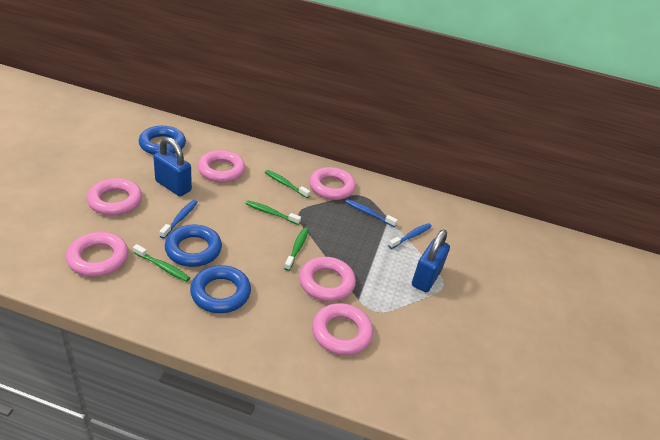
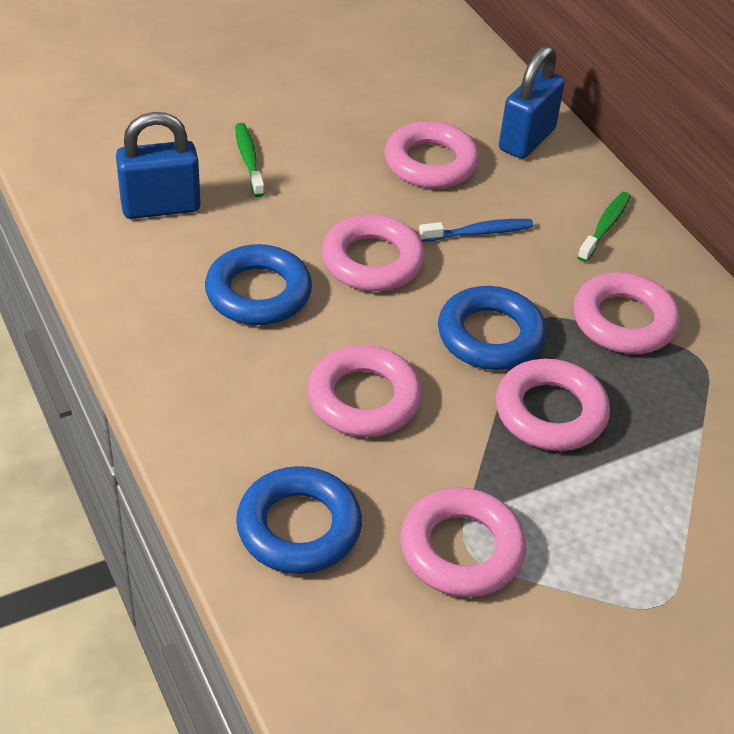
blue toothbrush: [159,200,198,239] [345,199,398,227] [388,223,432,249] = 3 -> [419,219,533,242] = 1
green toothbrush: [133,244,190,282] [246,201,301,225] [265,170,310,198] [284,227,309,271] = 4 -> [235,123,265,197] [577,192,631,262] = 2

